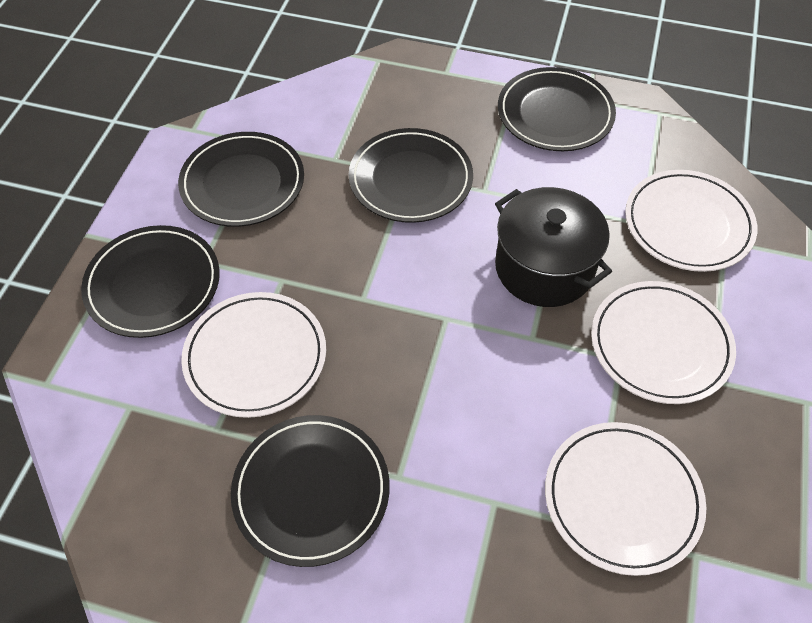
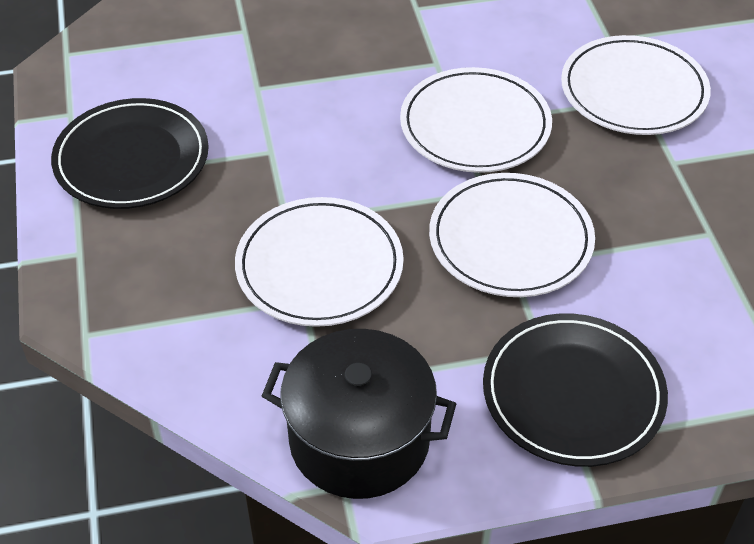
black plate: [81,225,220,338] [178,132,304,227] [231,415,390,567] [349,128,473,223] [498,67,616,151] = 5 -> [51,98,209,209] [483,313,668,467] = 2

